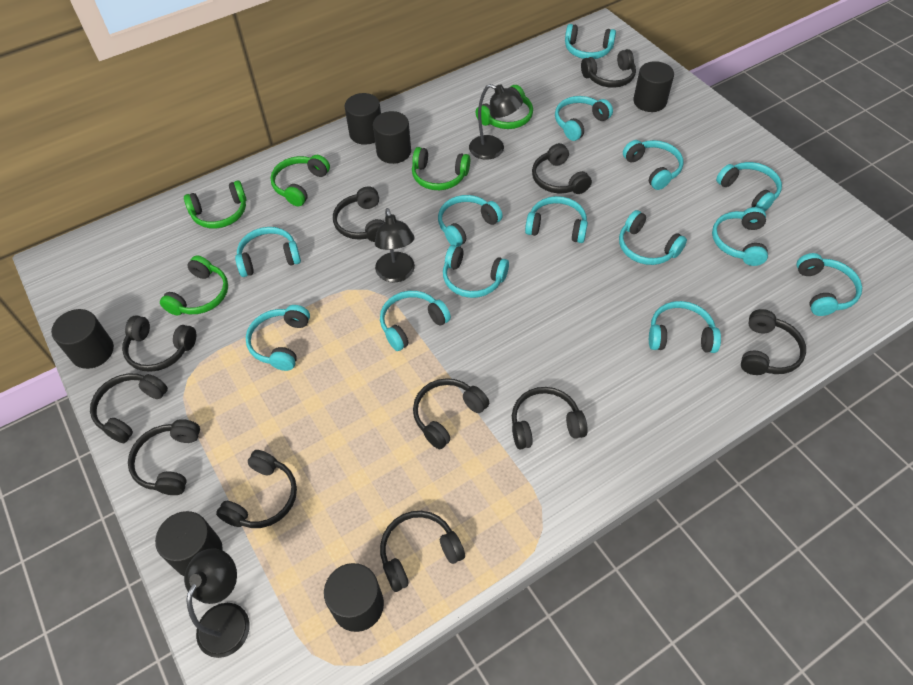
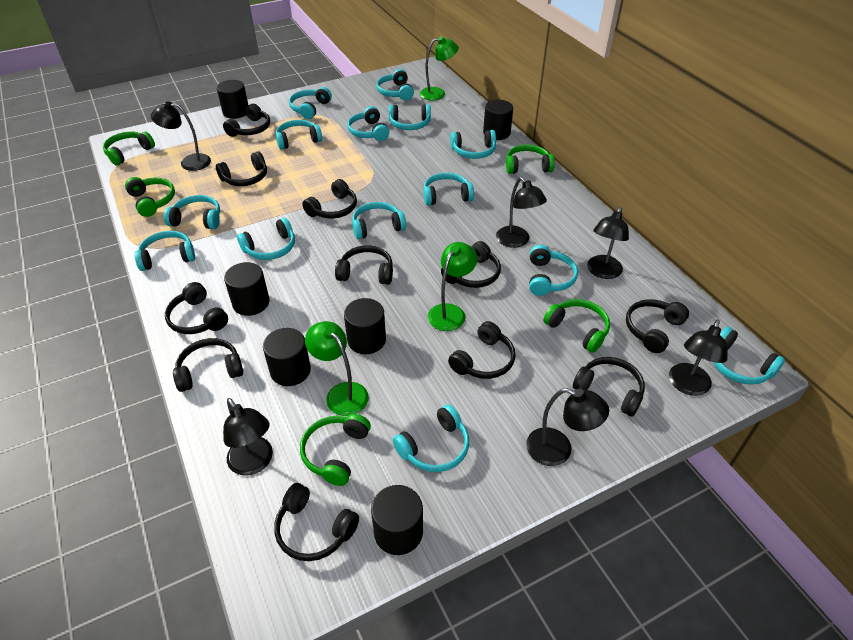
black lamp: [184,548,250,658] [375,208,415,283] [469,84,523,160] = 3 -> [151,102,211,171] [223,398,273,476] [496,177,547,248] [526,388,609,466] [587,207,629,279] [669,319,728,396] = 6
green lamp: none = 0 -> [305,321,369,416] [419,36,459,100] [428,242,477,331] = 3

